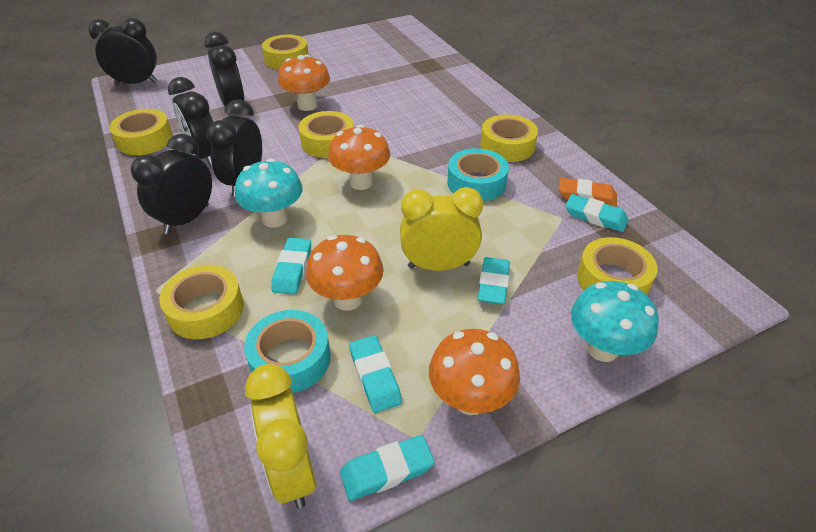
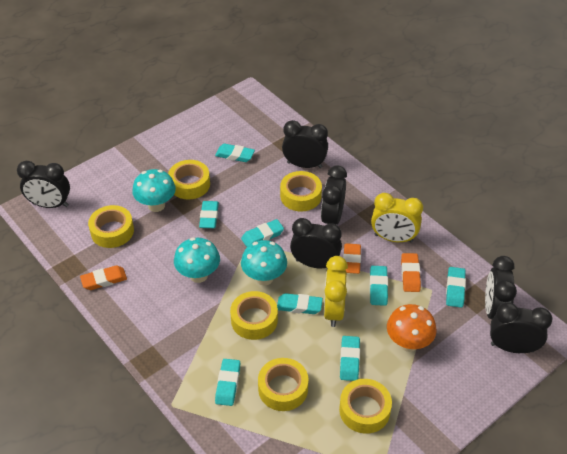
black clock: [88,18,158,85] [131,134,212,234] [168,77,213,167] [204,32,244,115] [207,99,262,197] = 5 -> [17,161,70,208] [282,120,328,168] [290,218,342,268] [321,165,347,225] [485,256,517,319] [490,302,552,353] = 6
orange eraser: [559,178,617,207] = 1 -> [80,265,127,290] [343,243,361,274] [401,253,421,292] = 3
orange mushroom: [278,55,330,111] [306,235,384,311] [328,125,390,190] [429,329,520,415] = 4 -> [387,304,436,352] = 1
turquoise eraser: [271,238,311,295] [340,435,435,501] [349,335,402,413] [478,257,510,305] [566,194,629,232] = 5 -> [199,201,219,228] [215,144,255,162] [215,359,240,406] [241,219,284,247] [277,293,323,314] [340,336,360,381] [370,266,388,306] [446,267,466,308] = 8
turquoise mushroom: [235,158,303,228] [571,281,659,362] = 2 -> [132,169,176,212] [174,237,220,283] [241,240,287,286] = 3
turquoise tape: [244,310,331,393] [447,148,509,201] = 2 -> none = 0

